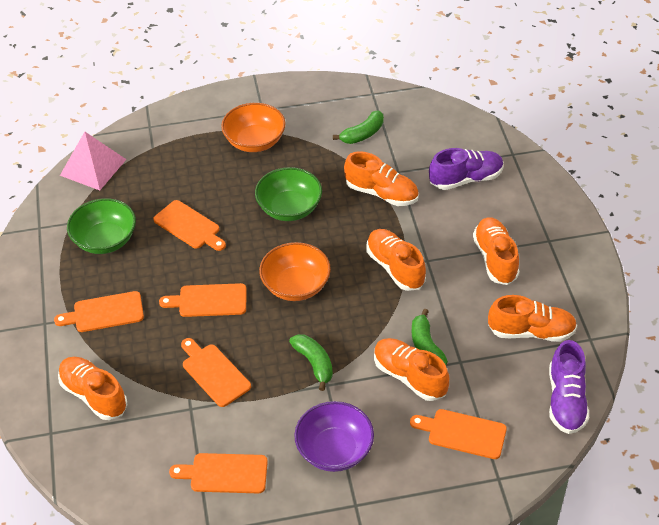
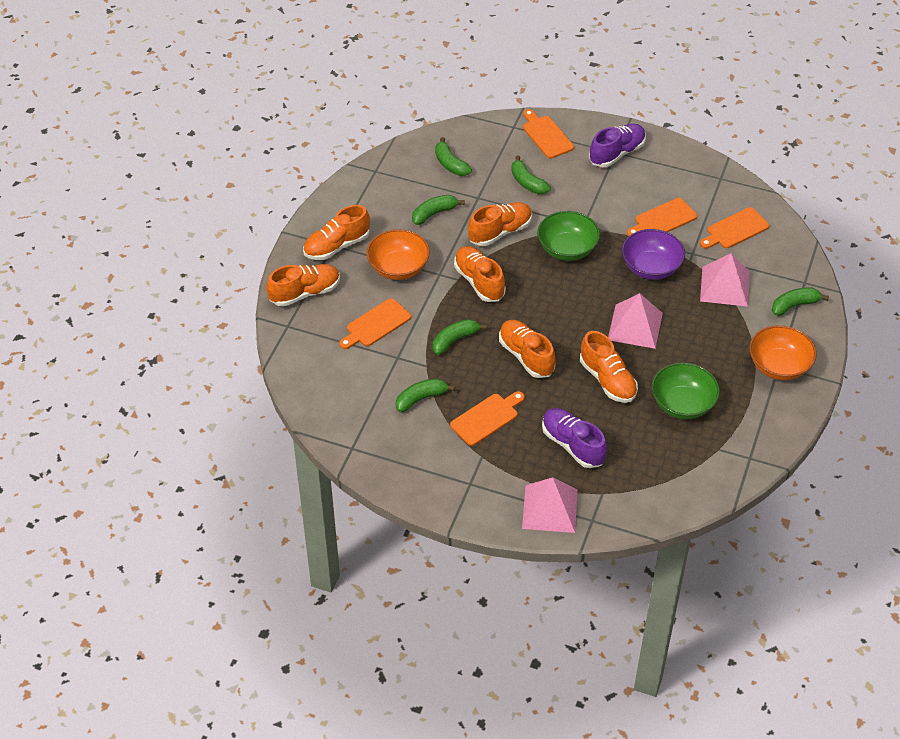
green banana: [289,334,333,391] [333,110,384,144] [412,309,448,365] = 3 -> [396,378,455,412] [412,195,465,225] [433,319,487,355] [435,137,472,176] [511,155,551,194] [772,288,829,316] = 6
orange cutting board: [54,291,144,332] [153,200,226,251] [159,283,247,317] [169,453,268,493] [181,338,251,407] [410,409,507,459] = 6 -> [339,298,411,349] [450,391,525,446] [523,109,574,159] [627,198,697,236] [700,207,769,249] = 5
pink pyramid: [60,132,127,190] = 1 -> [522,477,578,533] [608,293,663,349] [700,253,749,307] = 3

